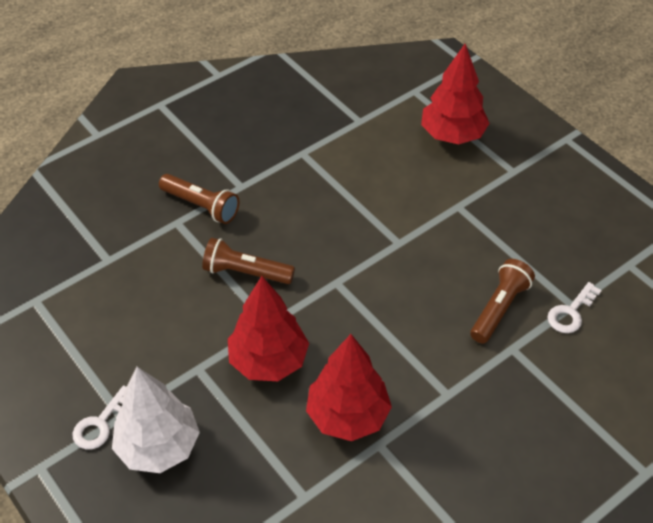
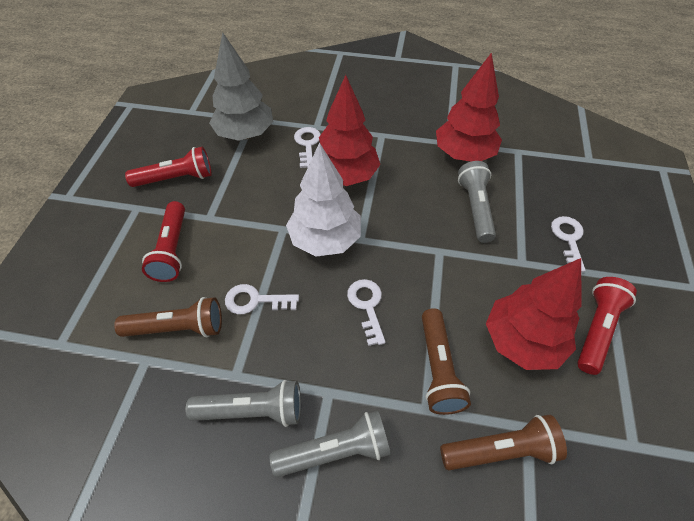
grey flashlight: none = 0 -> [186,380,301,427] [270,411,390,477] [458,161,496,243] = 3
grey tree: none = 0 -> [209,32,273,141] = 1
red flashlight: none = 0 -> [125,147,212,187] [142,201,185,282] [577,277,637,375] = 3
white key: [72,385,126,450] [548,282,602,333] = 2 -> [225,284,299,314] [294,127,321,168] [347,279,386,346] [551,216,586,272] = 4

